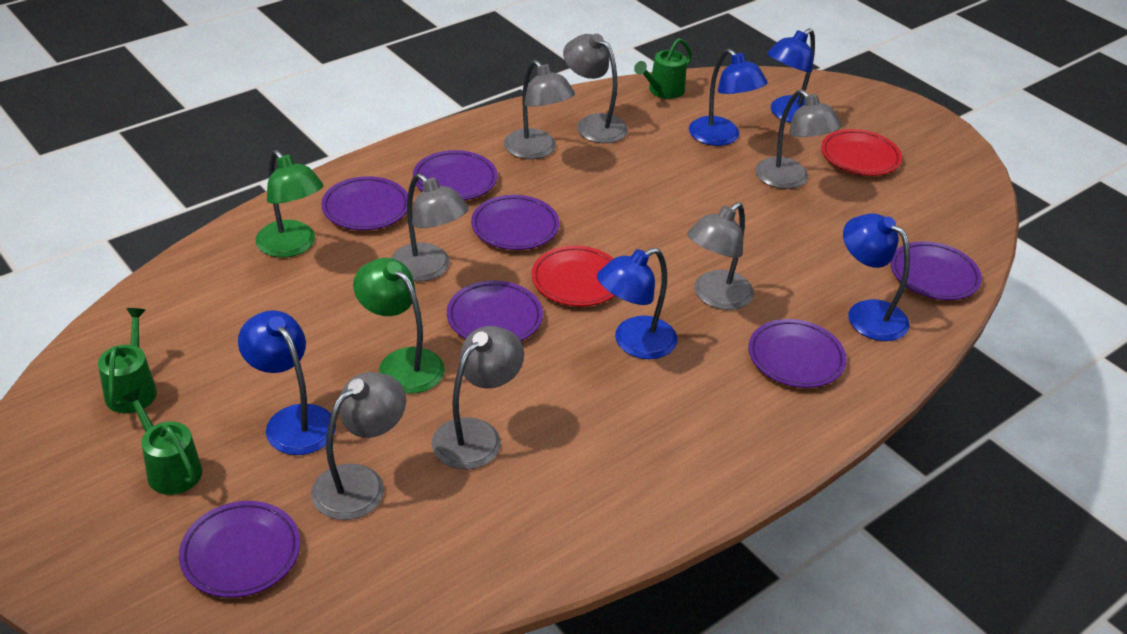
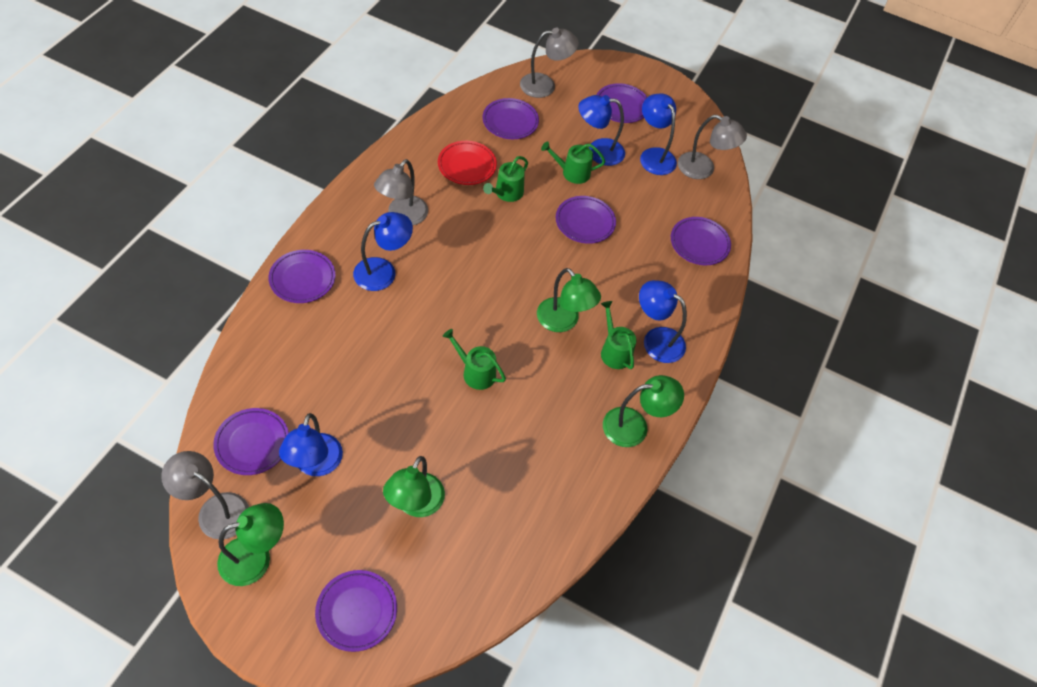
green lamp: [255,150,323,257] [353,258,445,394] = 2 -> [217,503,284,586] [383,456,445,517] [537,268,601,332] [603,375,684,447] = 4
green watering can: [98,308,157,413] [122,388,202,495] [634,38,692,99] = 3 -> [443,329,506,390] [483,156,528,202] [541,141,605,184] [601,301,636,369] = 4
grey lamp: [311,372,406,520] [391,173,469,282] [432,326,524,469] [504,60,575,159] [563,34,628,143] [687,202,754,310] [755,90,842,189] = 7 -> [161,451,249,539] [374,159,428,226] [520,28,579,98] [678,115,747,179] = 4
red plate: [532,245,615,306] [821,129,902,176] = 2 -> [438,141,497,185] = 1

